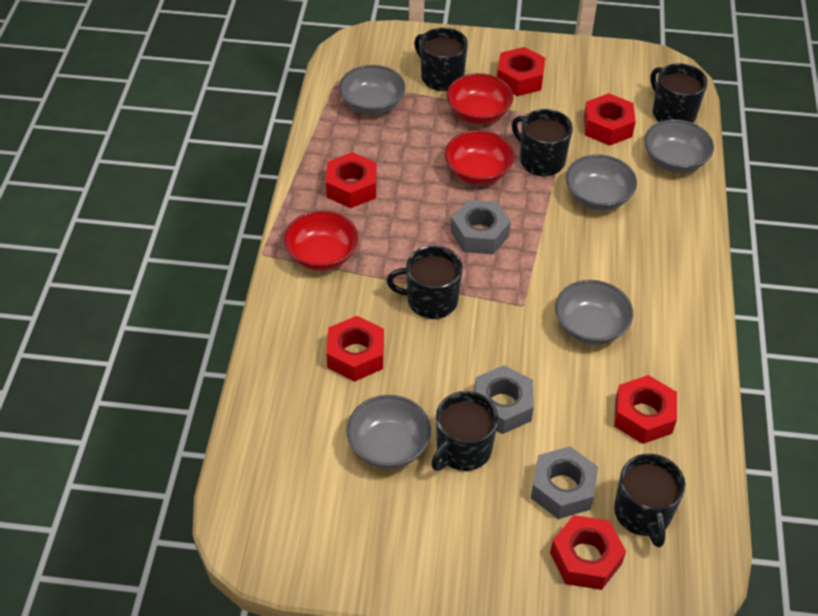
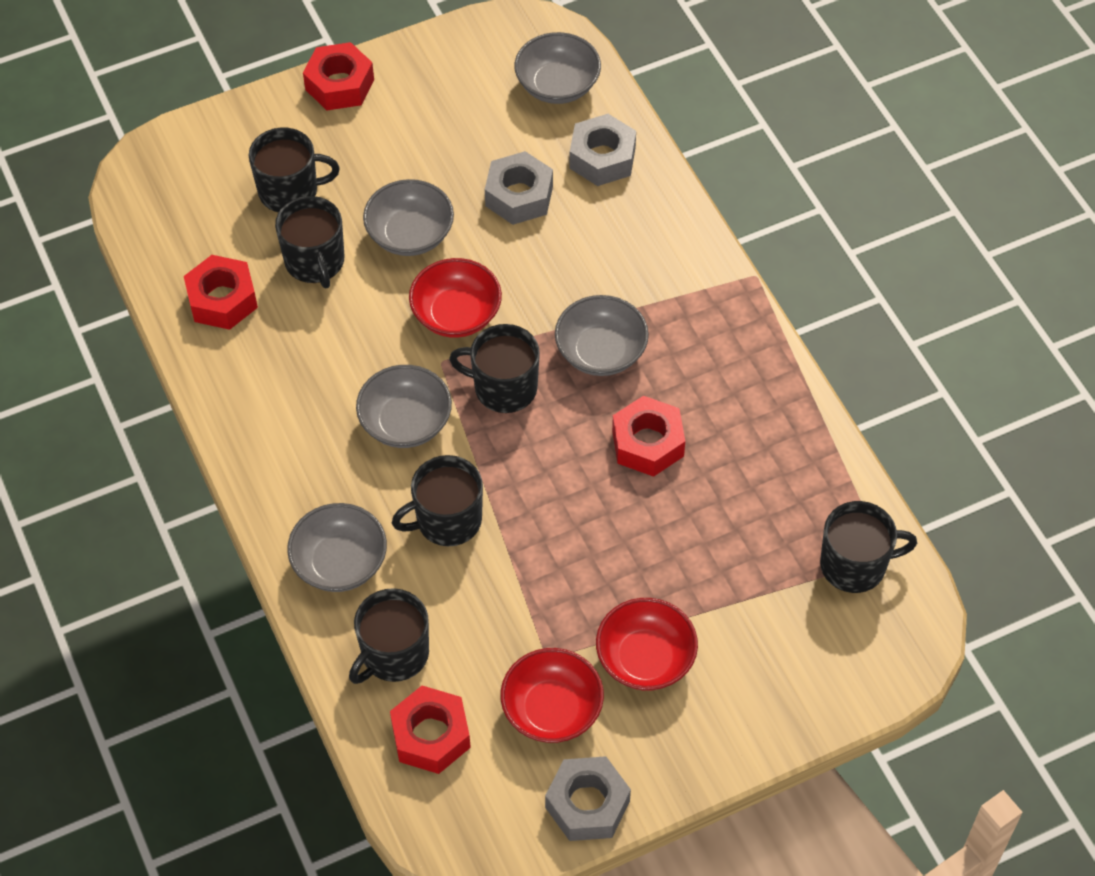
red nut: [326,152,377,208] [326,316,384,382] [497,47,546,96] [550,515,626,590] [584,93,636,146] [614,375,677,444] = 6 -> [184,255,258,330] [303,42,374,110] [390,686,471,774] [612,396,685,477] = 4

